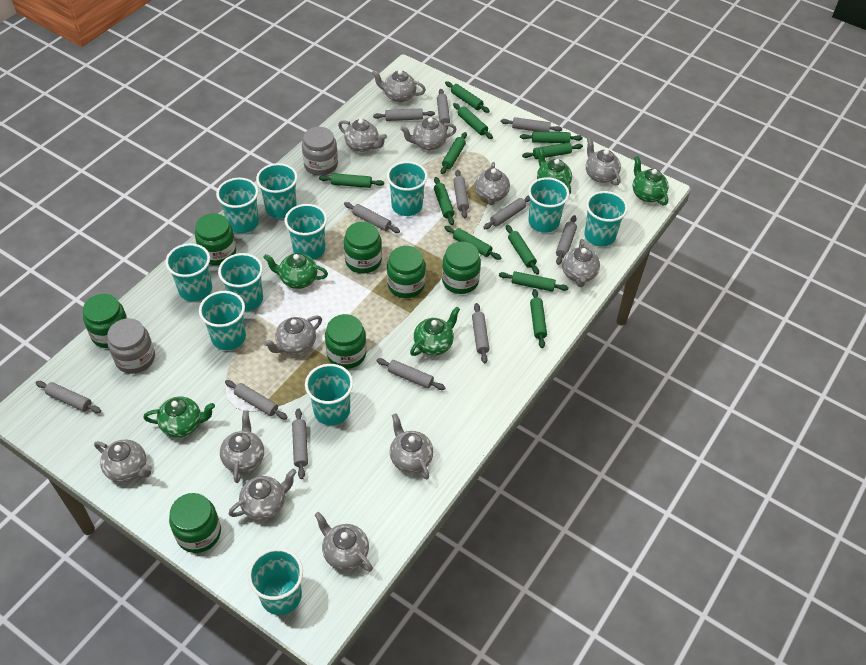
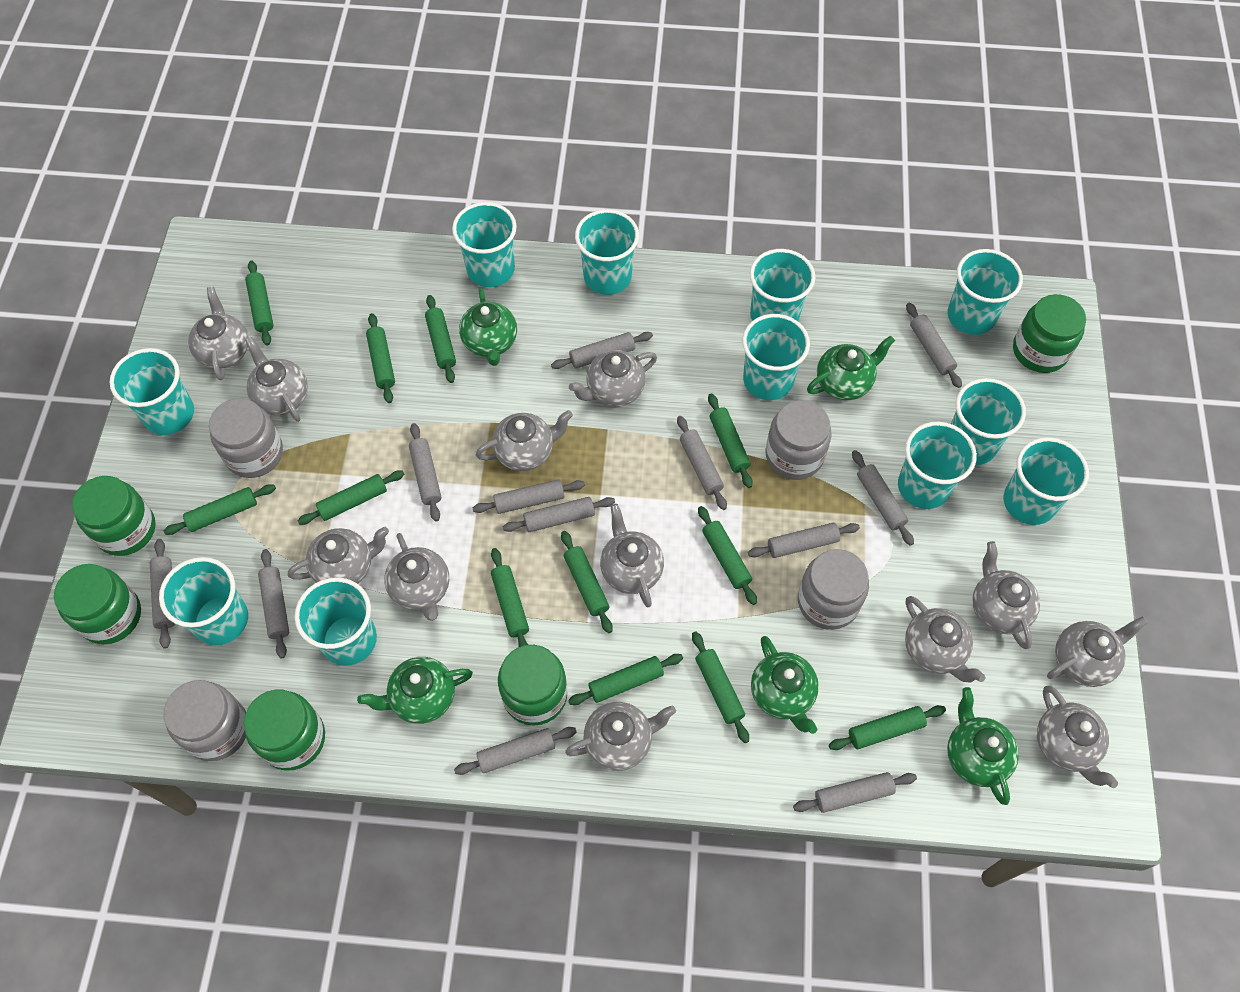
green jar: [83,294,127,348] [169,493,221,553] [195,213,236,265] [325,314,366,369] [344,222,382,274] [387,246,426,298] [442,242,481,294] = 7 -> [54,564,141,644] [72,476,156,556] [244,690,325,771] [498,645,567,726] [1013,294,1086,373] = 5
green rolling pin: [319,173,384,188] [434,177,454,225] [441,132,467,174] [444,226,501,260] [445,81,490,113] [453,103,493,139] [499,271,569,292] [506,225,539,275] [520,131,583,143] [522,142,583,159] [530,289,547,348] = 11 -> [163,484,276,535] [245,260,273,345] [297,470,404,525] [366,313,395,403] [425,295,456,383] [491,548,529,647] [561,531,613,633] [568,654,683,705] [692,631,749,743] [698,506,757,605] [708,393,753,488] [829,705,946,750] = 12
grey jar: [107,318,155,374] [302,127,338,176] = 2 -> [163,680,246,761] [209,398,283,478] [765,400,832,480] [798,549,869,630] = 4

